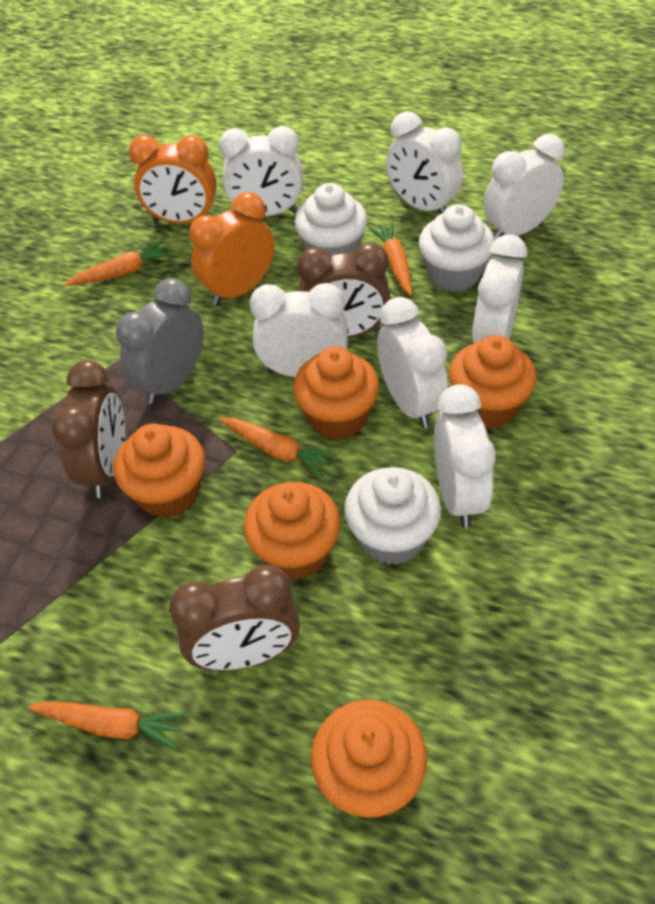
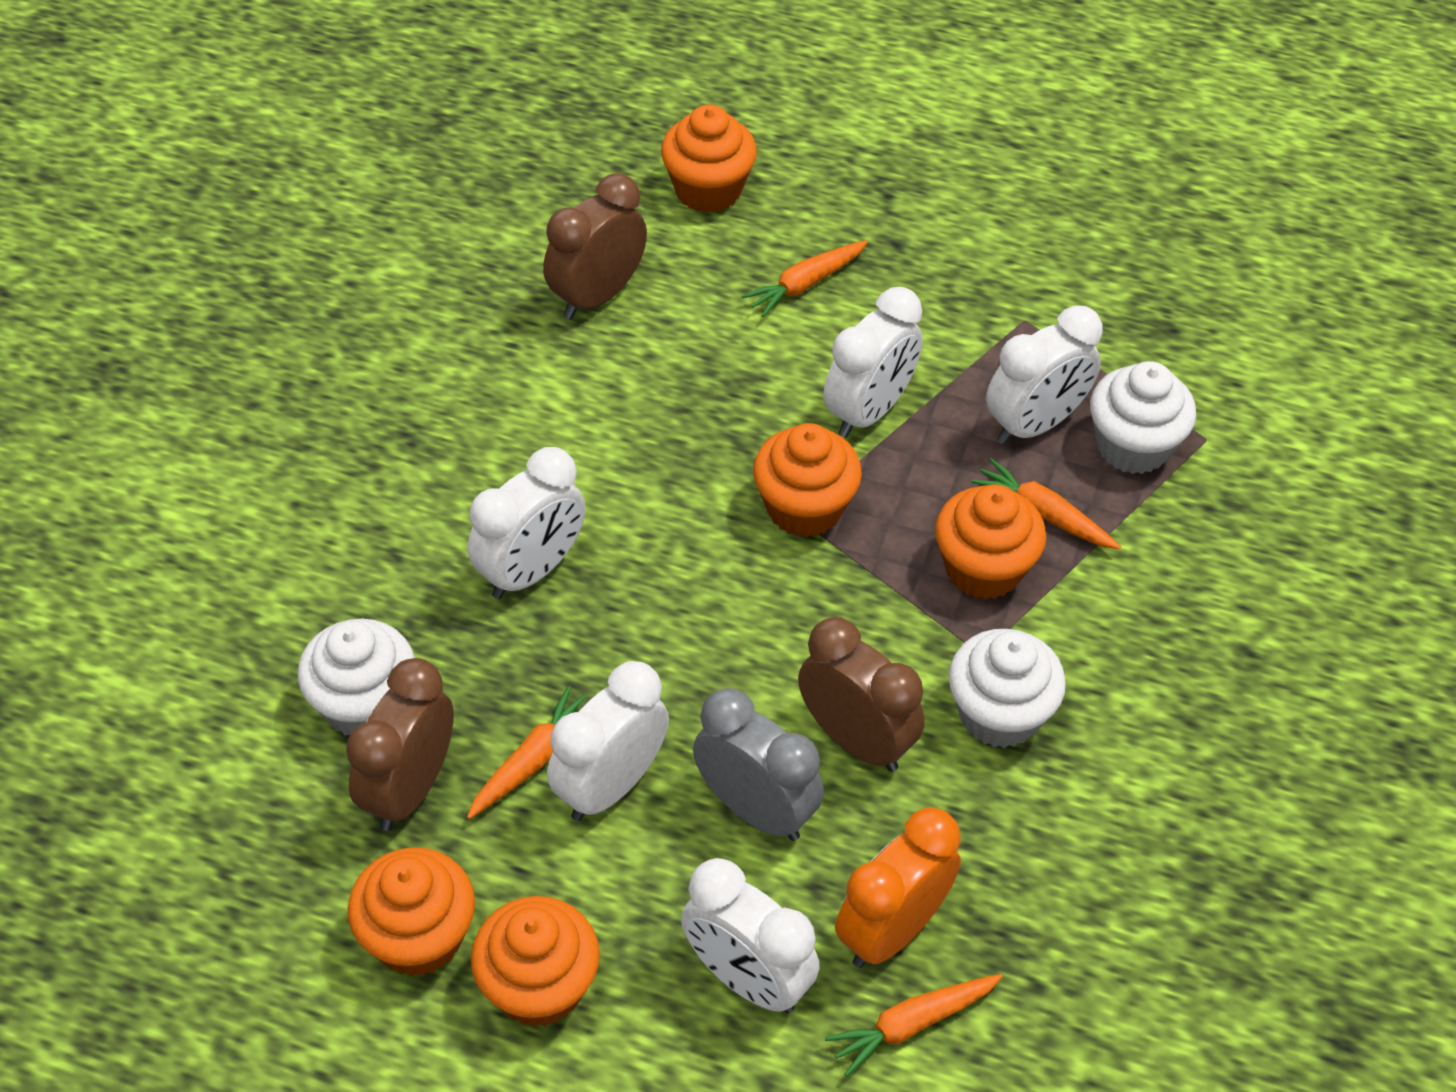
orange clock: [129,135,217,224] [189,192,274,306] = 2 -> [835,807,961,968] = 1
white clock: [219,126,303,216] [250,283,348,377] [377,297,448,428] [386,111,463,214] [434,384,496,528] [472,234,527,343] [484,134,565,240] = 7 -> [468,447,586,599] [547,661,669,821] [681,858,820,1013] [823,287,923,438] [986,305,1103,445] = 5

